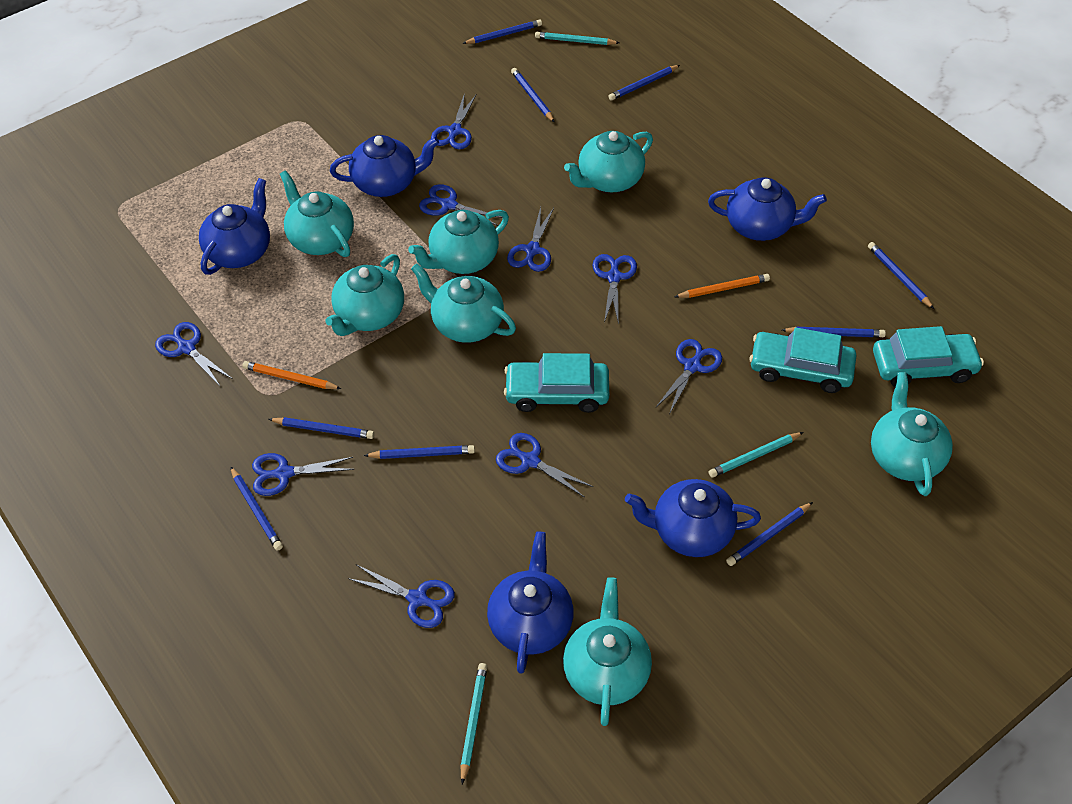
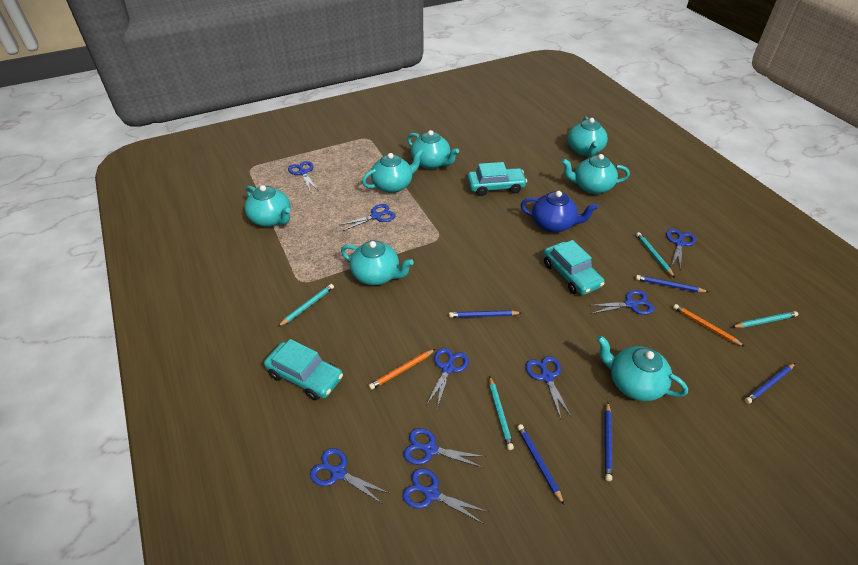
blue pencil: [230,466,283,551] [269,417,374,439] [364,445,475,459] [462,19,542,44] [511,68,555,123] [608,65,680,101] [726,502,813,566] [782,327,886,337] [868,242,934,309] = 9 -> [449,310,522,318] [517,424,564,505] [605,402,612,481] [636,275,708,292] [744,363,795,404] = 5
blue teapot: [199,178,270,275] [330,135,439,197] [487,531,574,674] [625,479,761,557] [708,177,827,241] = 5 -> [520,191,598,233] = 1
turquoise pencil: [461,663,487,784] [535,32,619,45] [709,432,804,478] = 3 -> [278,284,334,327] [489,376,514,450] [636,232,675,278] [733,311,798,328] = 4

